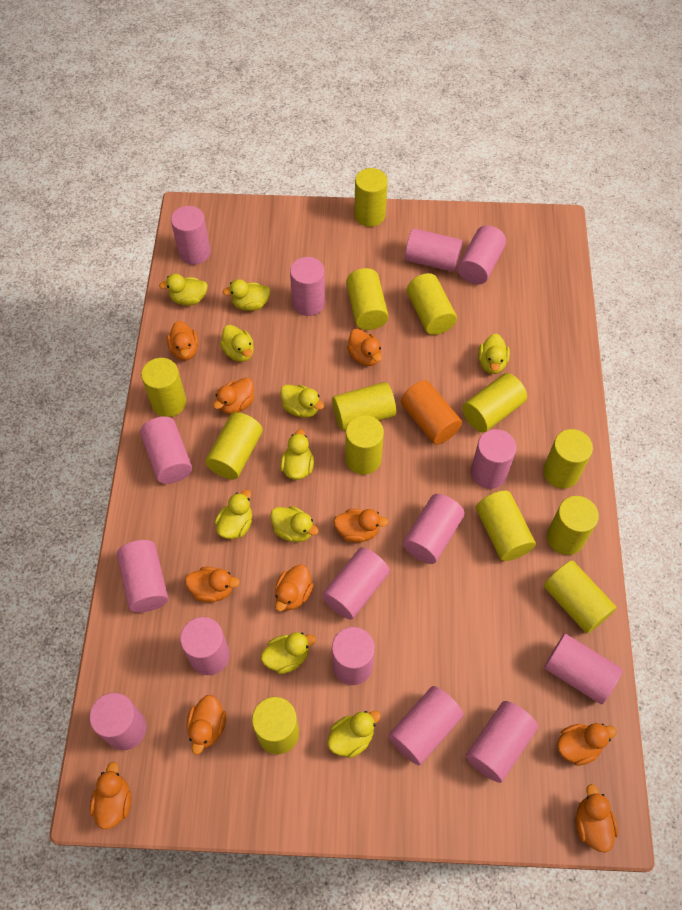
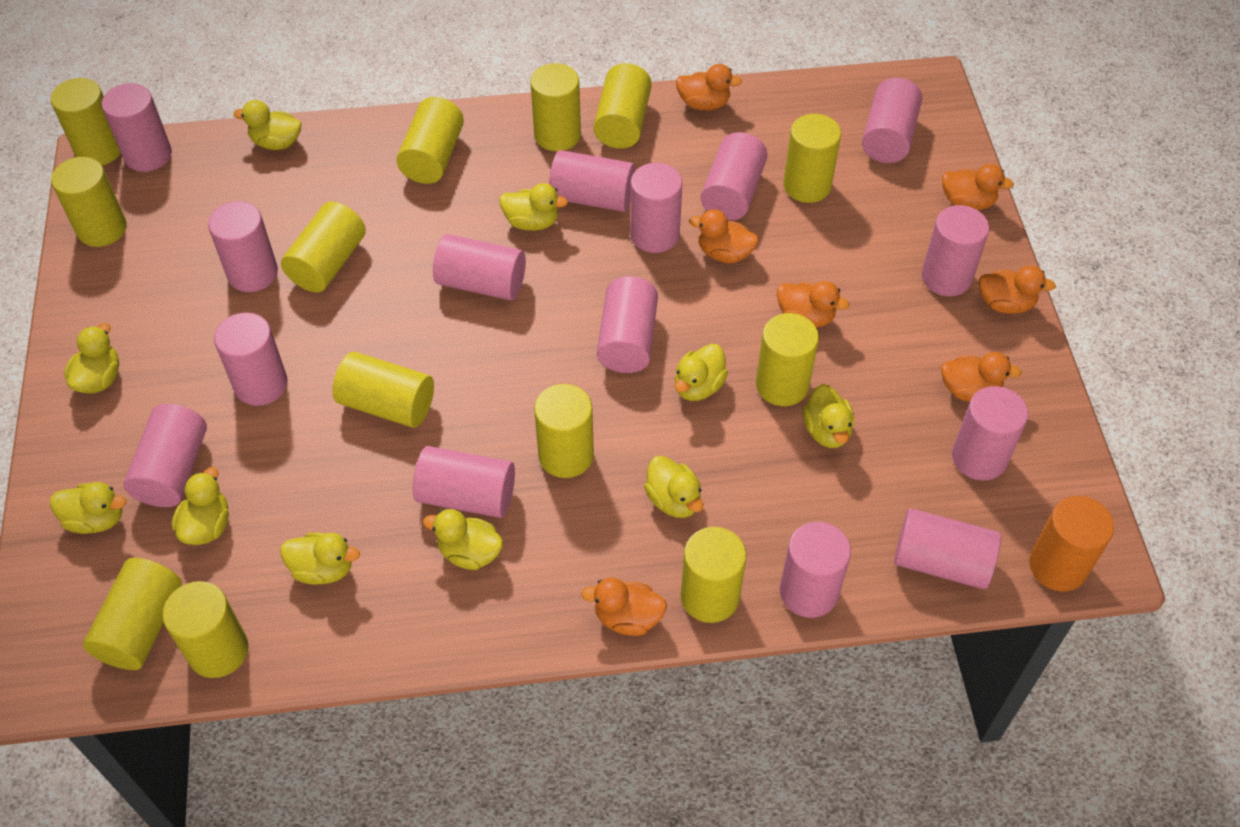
orange duck: [90,762,131,829] [167,321,199,360] [185,567,240,602] [187,695,226,755] [213,378,254,414] [275,564,313,611] [334,509,388,543] [347,329,382,366] [557,723,617,766] [576,784,618,852] = 10 -> [581,578,667,636] [676,64,742,110] [689,209,759,263] [777,281,849,327] [941,352,1022,402] [942,164,1014,210] [979,265,1056,314] = 7

